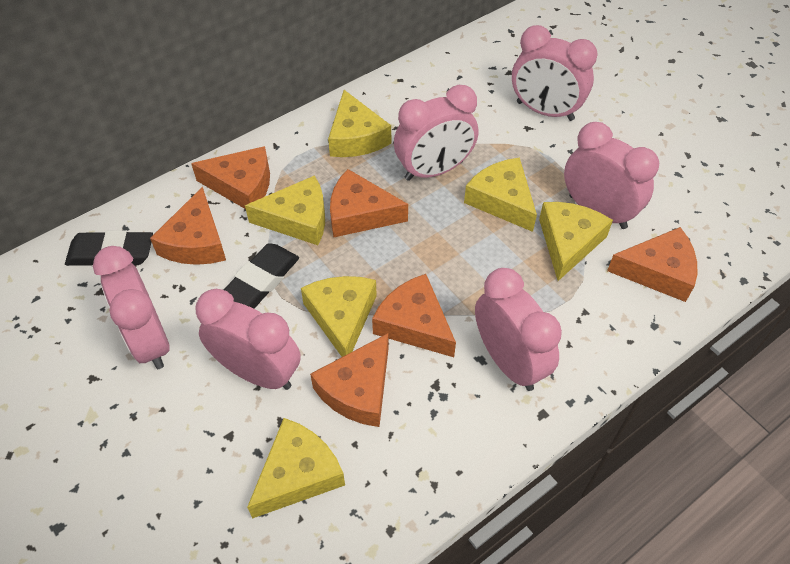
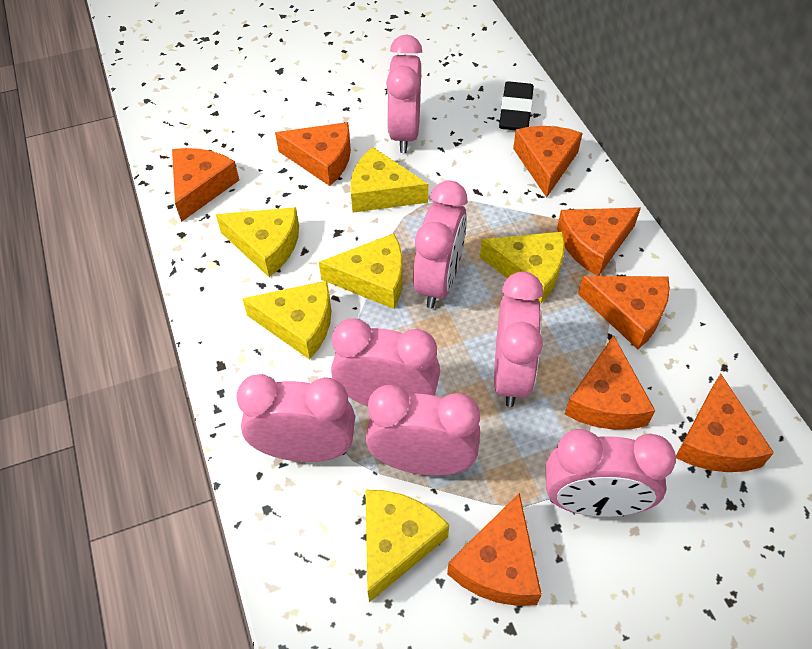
black eraser: [65,230,153,267] [224,243,299,309] = 2 -> [499,81,534,130] = 1
orange cheese: [150,187,226,265] [191,146,270,209] [310,333,389,427] [330,169,408,237] [372,274,456,357] [607,227,697,302] = 6 -> [172,148,239,222] [275,122,351,186] [447,493,542,606] [513,126,583,198] [557,207,641,276] [564,335,655,430] [578,276,670,349] [676,373,774,472] = 8
pink clock: [93,246,170,369] [195,289,301,390] [394,85,478,181] [475,268,562,391] [512,25,598,121] [564,122,659,229] = 6 -> [237,374,355,462] [331,319,440,406] [366,385,480,476] [386,34,422,153] [413,180,467,308] [494,271,543,407] [546,429,676,517] = 7

